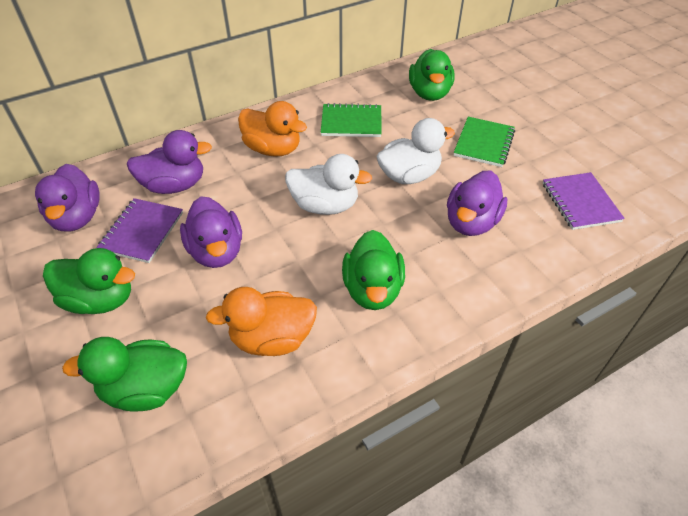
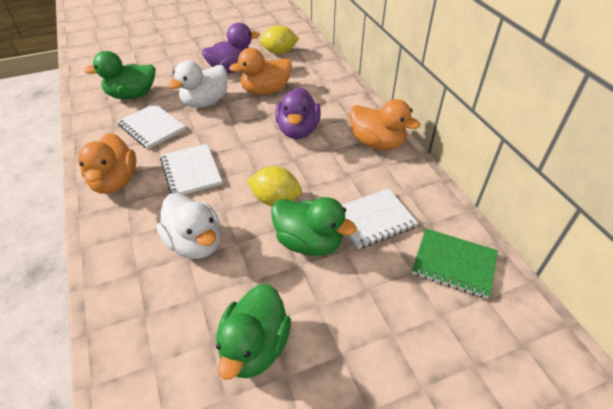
green duck: [43,248,135,314] [62,337,187,411] [342,230,405,310] [409,49,455,101] = 4 -> [84,51,155,100] [216,284,291,380] [271,197,357,256] = 3
green notebook: [321,103,382,137] [454,117,515,167] = 2 -> [412,228,498,299] = 1
orange duck: [206,287,317,356] [238,101,307,157] = 2 -> [78,133,136,194] [229,48,292,95] [350,99,420,150] = 3
purple duck: [35,164,100,231] [127,130,212,194] [180,196,242,268] [447,170,507,236] = 4 -> [202,23,260,73] [275,87,321,139] = 2
purple notebook: [96,198,183,263] [543,172,625,230] = 2 -> none = 0
white notebook: none = 0 -> [117,104,186,149] [160,144,222,195] [342,188,418,249] = 3
yellow lemon: none = 0 -> [247,166,302,206] [260,25,299,54] = 2

